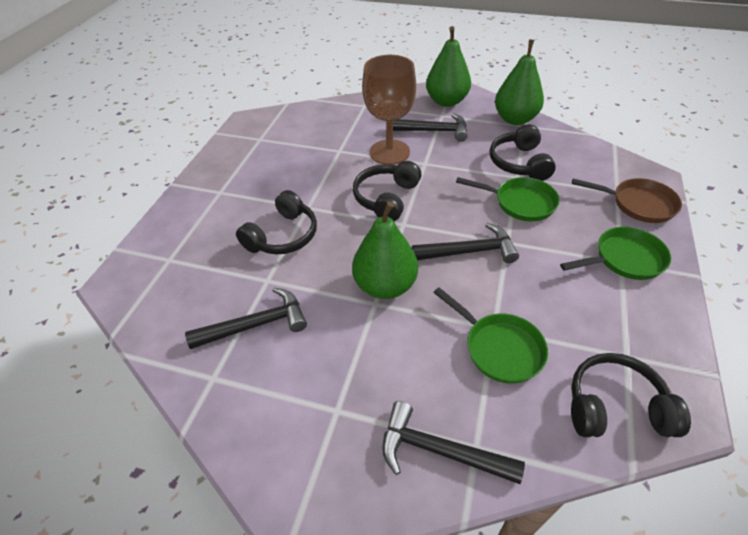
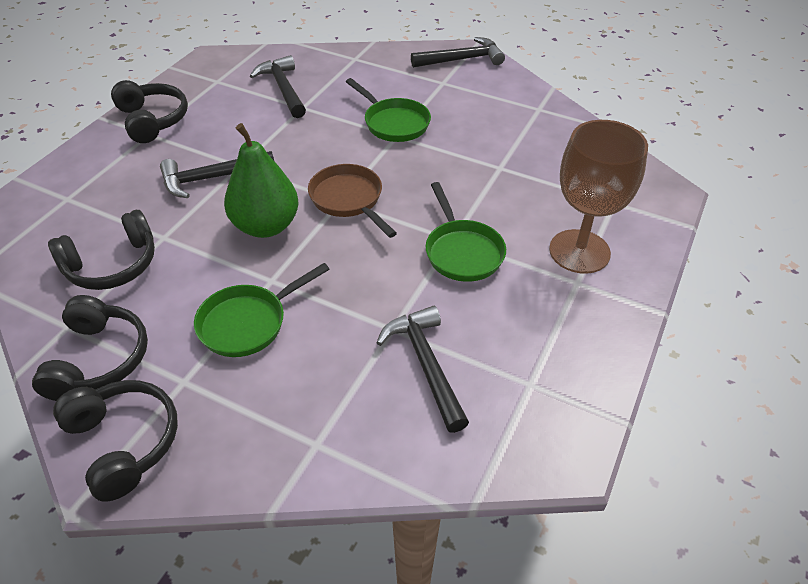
green pear: [352,202,418,299] [426,26,471,107] [495,39,544,125] = 3 -> [224,123,299,238] = 1

